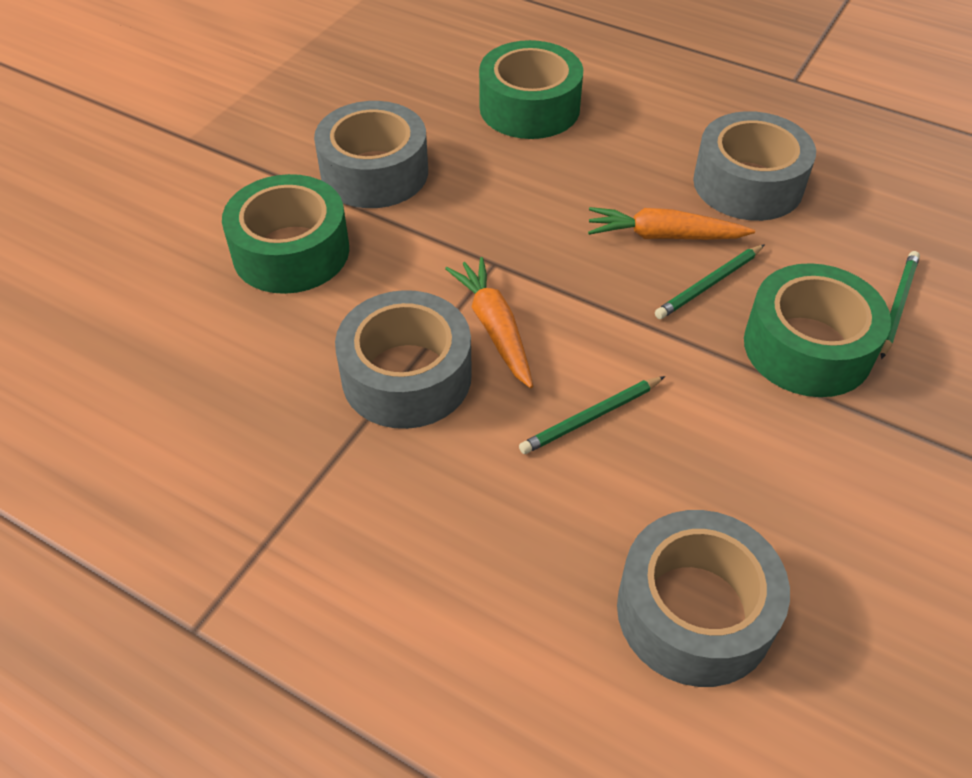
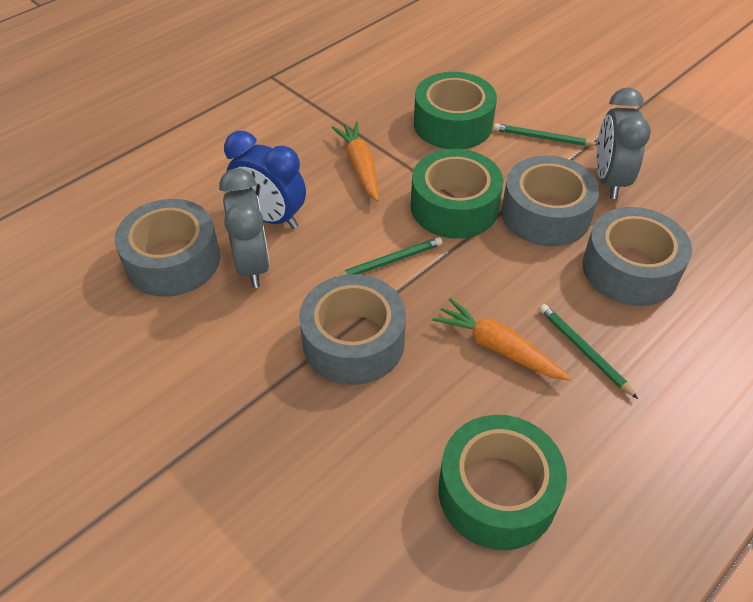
blue clock: none = 0 -> [224,131,306,229] = 1
grey clock: none = 0 -> [219,168,270,288] [596,87,651,199] = 2

